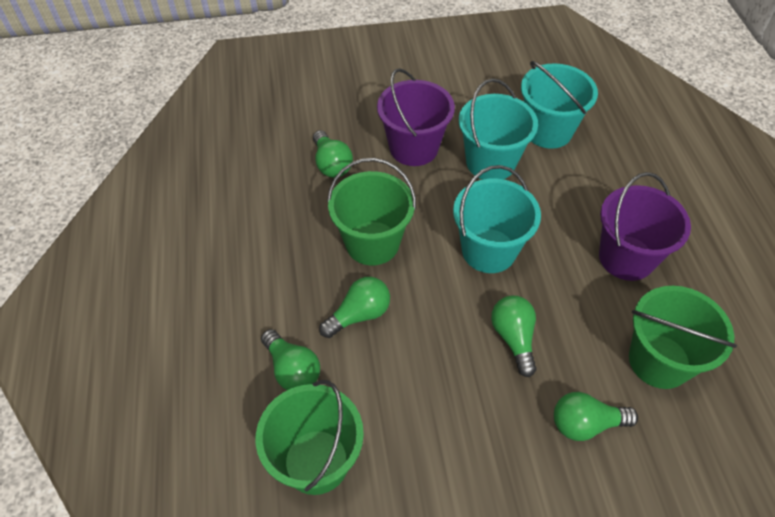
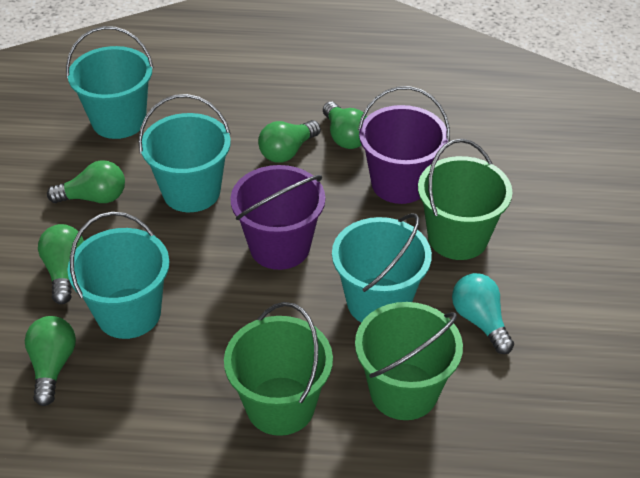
turquoise bucket: [453,165,541,273] [459,79,538,180] [521,61,598,149] = 3 -> [66,26,154,139] [67,212,169,339] [138,94,231,212] [332,213,432,323] = 4
turquoise light bulb: none = 0 -> [452,273,514,354] = 1

